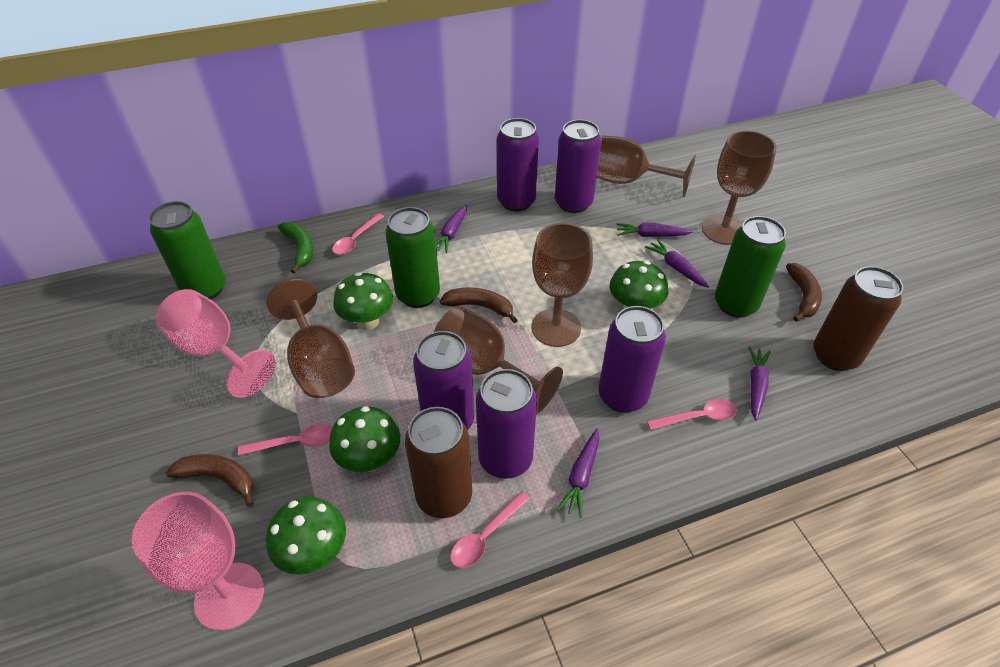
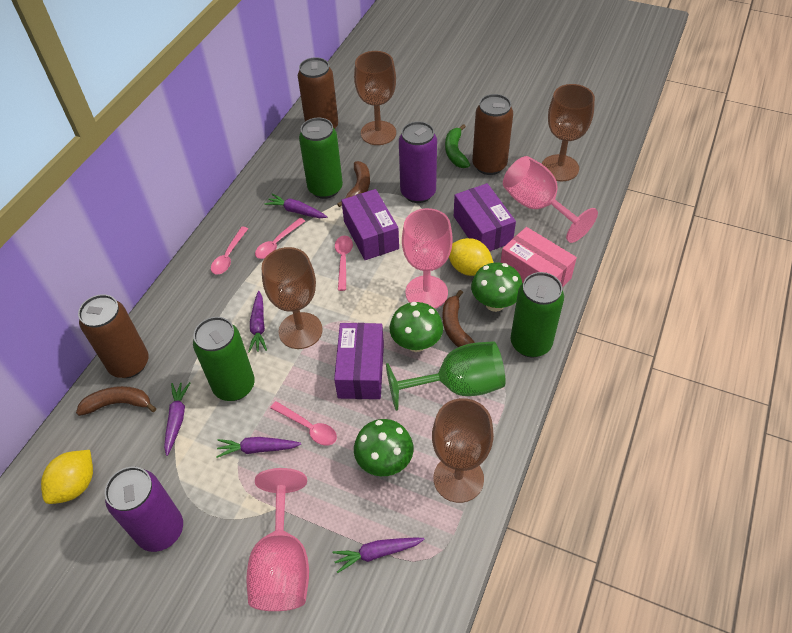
brown can: [405,407,472,518] [814,266,904,371] = 2 -> [78,294,148,378] [298,57,338,129] [472,94,513,175] = 3
brown goblet: [266,279,355,398] [434,306,563,415] [531,223,593,347] [597,135,697,197] [702,130,777,245] = 5 -> [262,247,323,349] [354,51,396,145] [432,398,494,503] [542,84,595,181] = 4
green goblet: none = 0 -> [386,341,505,411] = 1
green mushroom: [266,497,346,575] [329,406,400,472] [333,272,393,330] [610,261,668,309] = 4 -> [354,419,414,476] [389,302,443,352] [471,263,522,312] = 3
pink box: none = 0 -> [500,227,577,287] = 1
pink goblet: [132,492,264,631] [156,289,276,398] = 2 -> [246,468,309,611] [402,208,453,309] [503,156,598,243] = 3
purple box: none = 0 -> [334,323,384,399] [341,189,399,260] [454,183,516,251] = 3
purple can: [413,331,474,430] [476,369,537,479] [497,118,539,211] [555,120,601,213] [598,306,666,413] = 5 -> [105,467,183,552] [399,121,437,203] = 2
yellow lemon: none = 0 -> [41,450,93,504] [449,238,493,276] = 2

